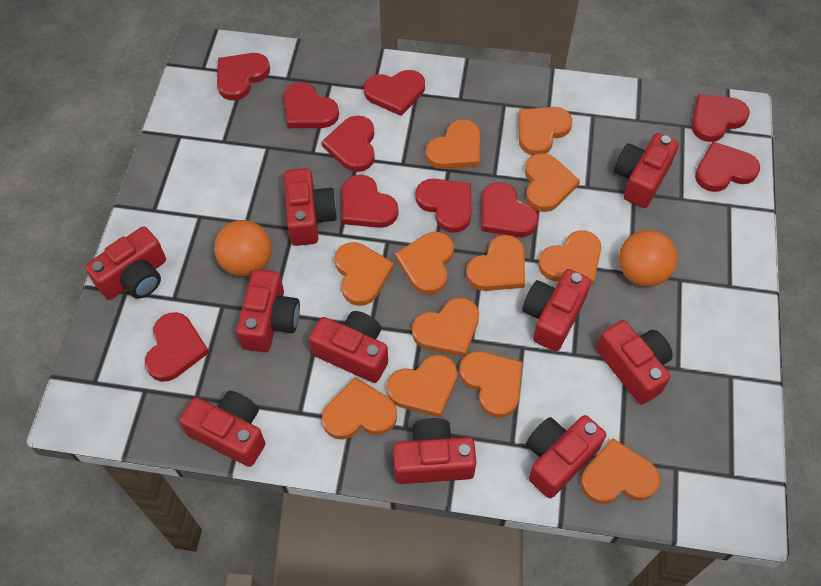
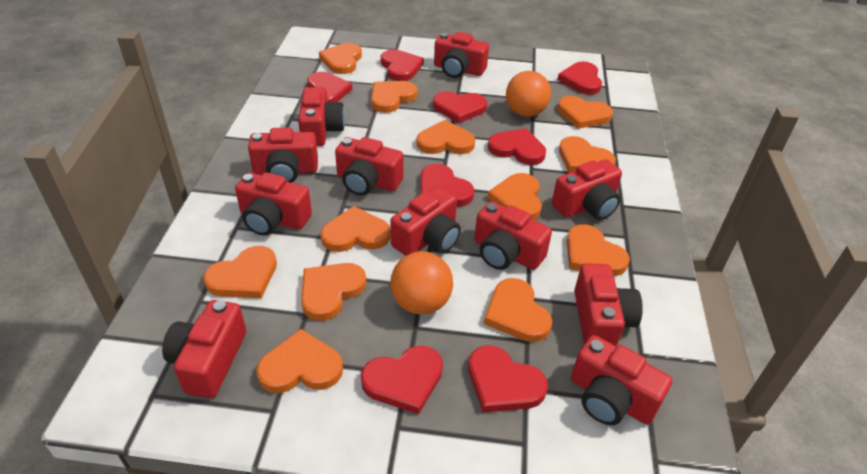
red camera: [85,226,166,300] [179,391,265,467] [236,269,300,352] [284,168,337,246] [309,311,388,383] [393,418,477,484] [522,269,591,352] [526,415,606,498] [596,320,673,405] [614,133,679,208] = 10 -> [162,300,246,398] [235,173,312,236] [248,127,318,183] [298,87,345,146] [335,137,403,196] [390,186,461,256] [434,32,489,78] [475,201,552,270] [552,159,622,220] [571,335,672,425] [574,263,643,346] = 11
red heart: [145,312,209,382] [217,53,270,100] [284,82,339,128] [322,116,375,172] [342,175,398,228] [364,70,425,116] [416,179,471,233] [481,182,539,237] [691,94,750,142] [695,142,760,192] = 10 -> [307,72,352,102] [361,345,443,414] [381,49,424,81] [420,164,474,207] [433,91,488,124] [468,345,548,413] [488,128,546,165] [558,61,602,95] = 8

